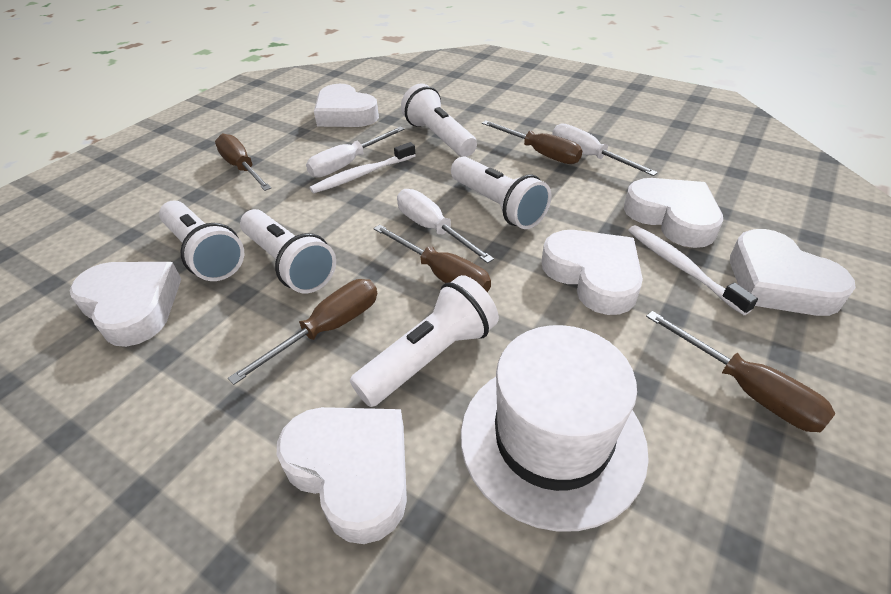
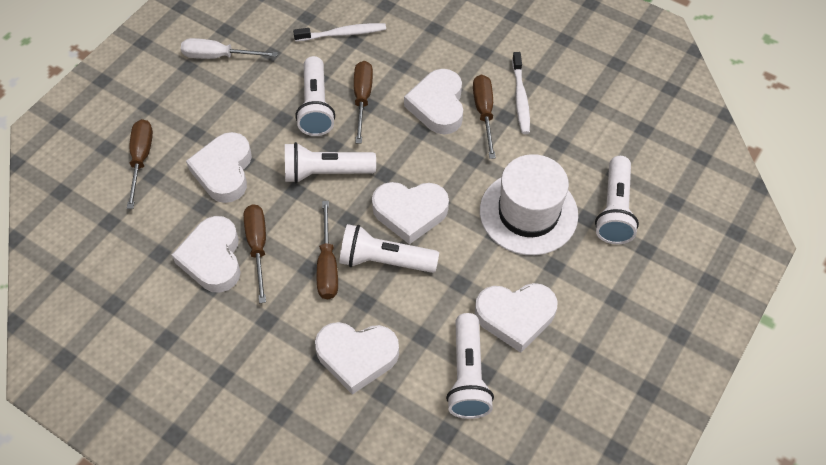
white screwdriver: [306,126,405,178] [397,189,494,263] [552,123,658,176] = 3 -> [181,38,278,59] = 1

